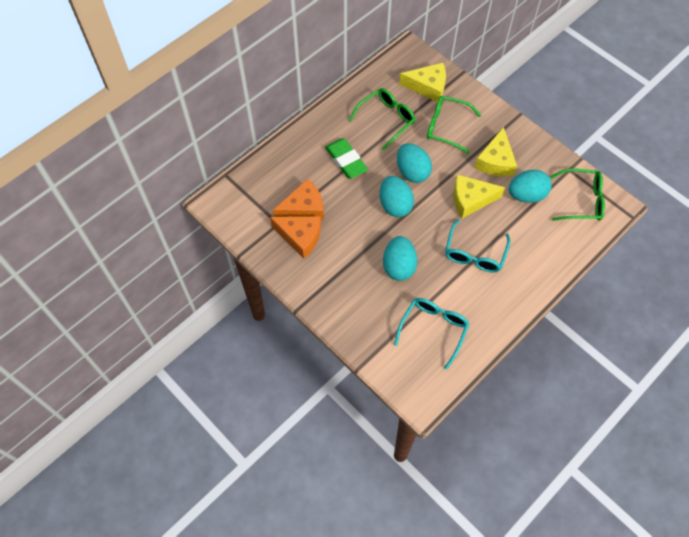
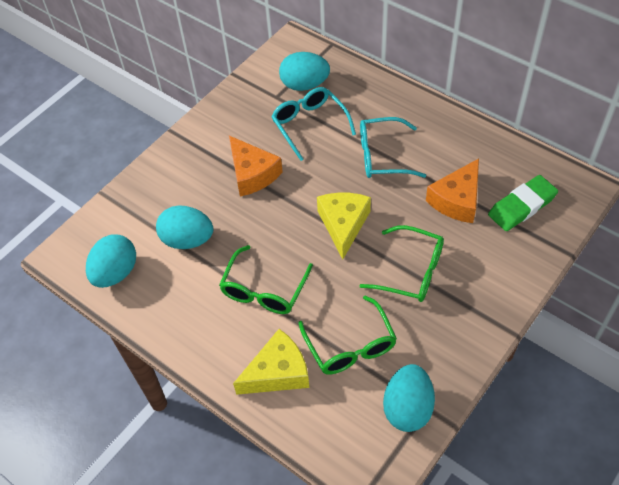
yellow cheese: [399,63,446,102] [453,175,505,218] [474,127,517,177] = 3 -> [233,329,310,395] [317,193,371,260] = 2

